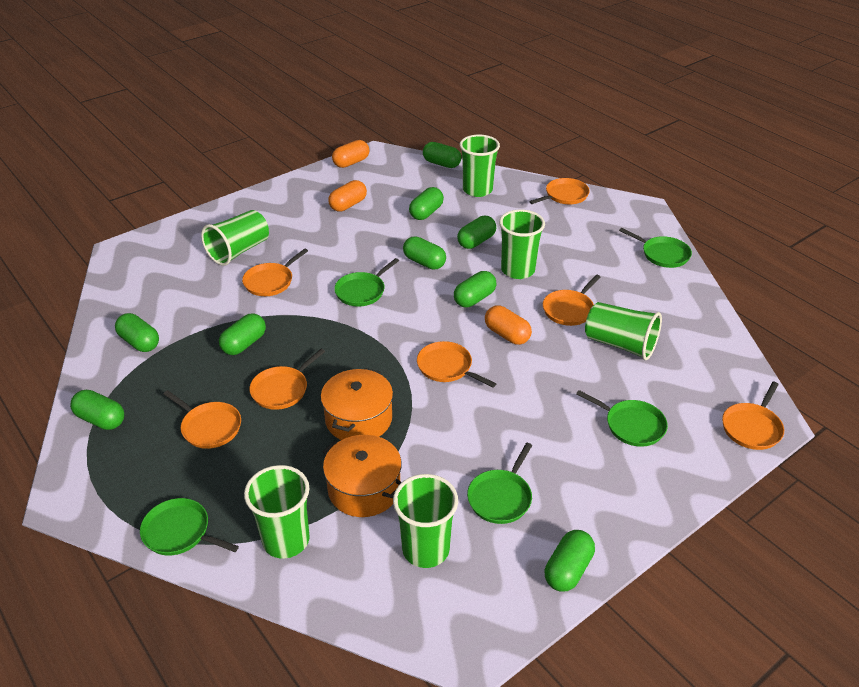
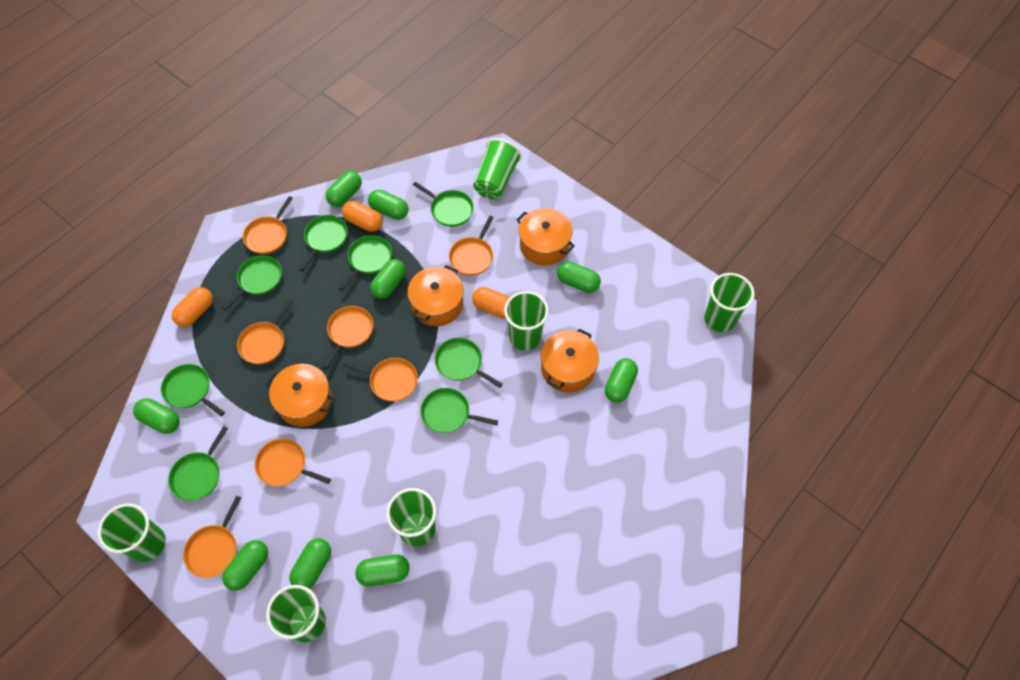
green pan: [140,498,239,555] [334,258,399,307] [467,443,532,524] [576,390,668,447] [619,228,692,268] = 5 -> [161,364,225,416] [168,426,228,501] [222,255,282,310] [299,215,348,271] [339,235,392,291] [413,182,474,227] [421,388,498,433] [435,338,503,388] = 8
orange pot: [321,368,393,440] [322,435,402,517] = 2 -> [266,364,335,427] [407,265,463,326] [517,208,575,265] [541,329,599,392] = 4

